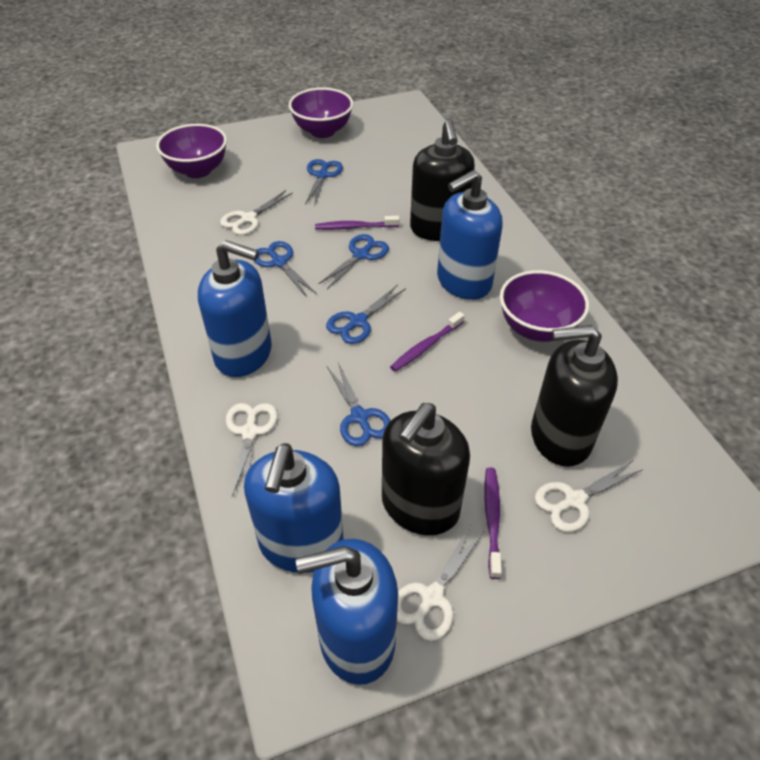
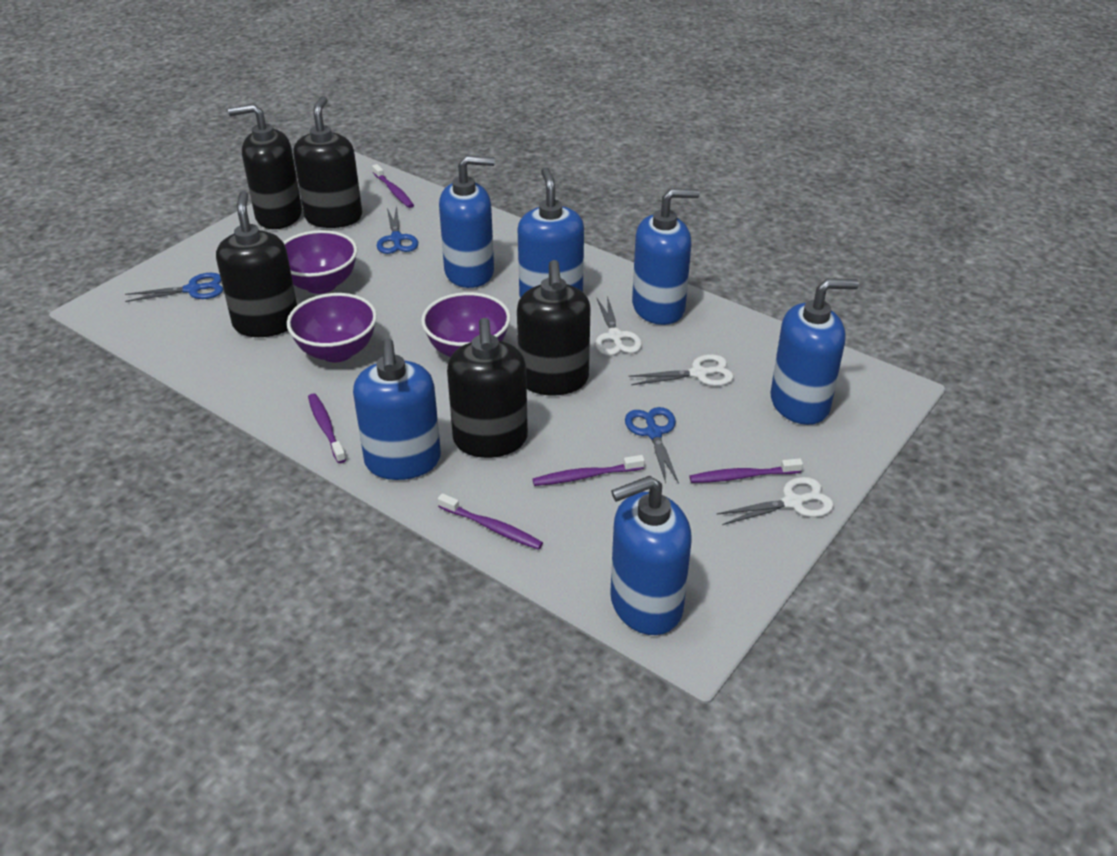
black soap dispenser: [382,403,470,536] [410,119,475,241] [531,325,618,467] = 3 -> [216,191,297,337] [228,104,302,229] [293,96,362,228] [447,318,528,458] [517,260,591,395] = 5
blue scissors: [254,241,317,297] [305,159,343,207] [319,234,389,289] [326,285,406,344] [327,362,391,446] = 5 -> [125,273,223,302] [377,206,418,254] [625,407,679,483] = 3
blue soap dispenser: [198,240,272,377] [244,443,344,573] [296,539,398,685] [437,170,503,300] = 4 -> [353,338,441,480] [439,155,495,288] [518,167,584,298] [610,476,692,635] [632,188,700,325] [770,279,859,425] = 6
purple toothbrush: [315,216,400,230] [390,312,465,372] [484,467,502,579] = 3 -> [308,393,346,463] [372,164,414,208] [438,493,543,550] [532,455,645,486] [690,458,803,483] = 5
white scissors: [220,190,293,235] [226,403,278,496] [397,525,484,641] [535,461,643,532] = 4 -> [595,296,642,356] [628,354,734,386] [716,477,834,525] = 3

